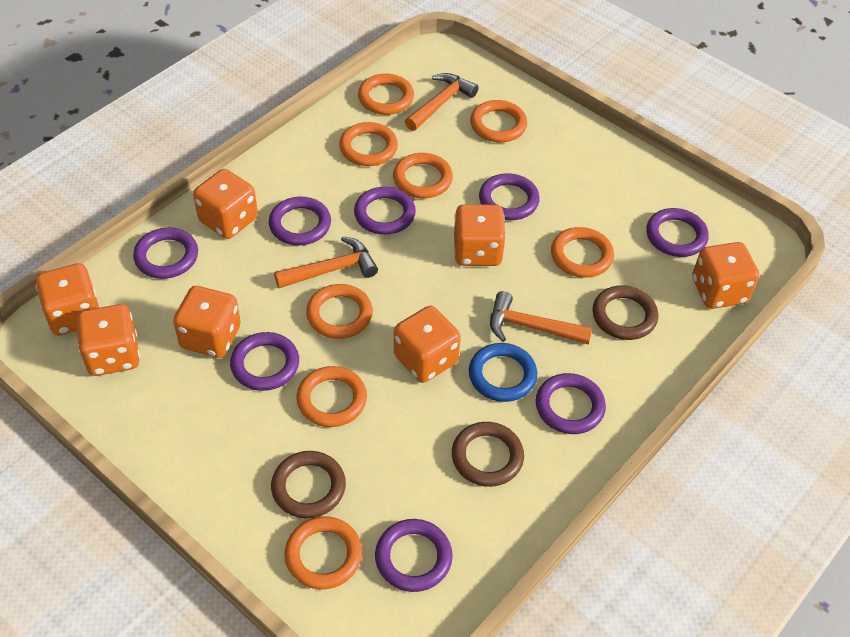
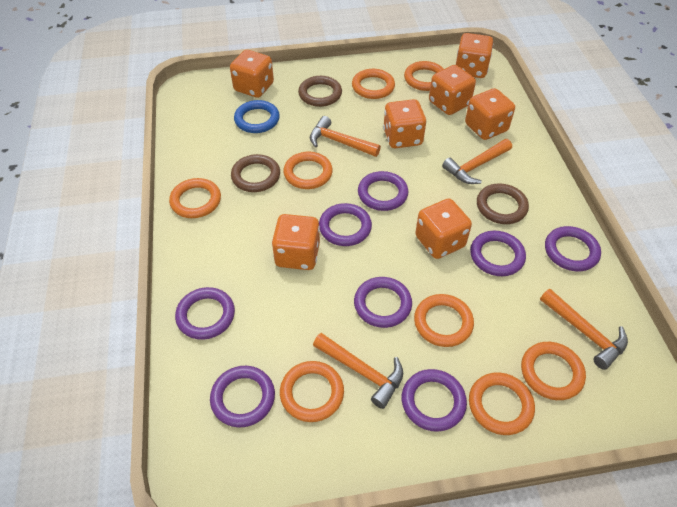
orange hammer: [274,236,378,288] [405,73,479,131] [490,291,593,345] = 3 -> [310,116,381,157] [313,333,403,409] [442,139,512,184] [540,289,628,370] = 4

